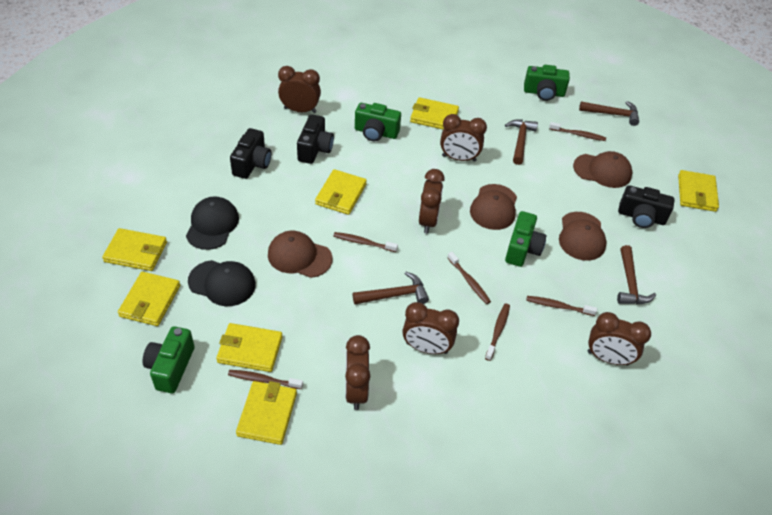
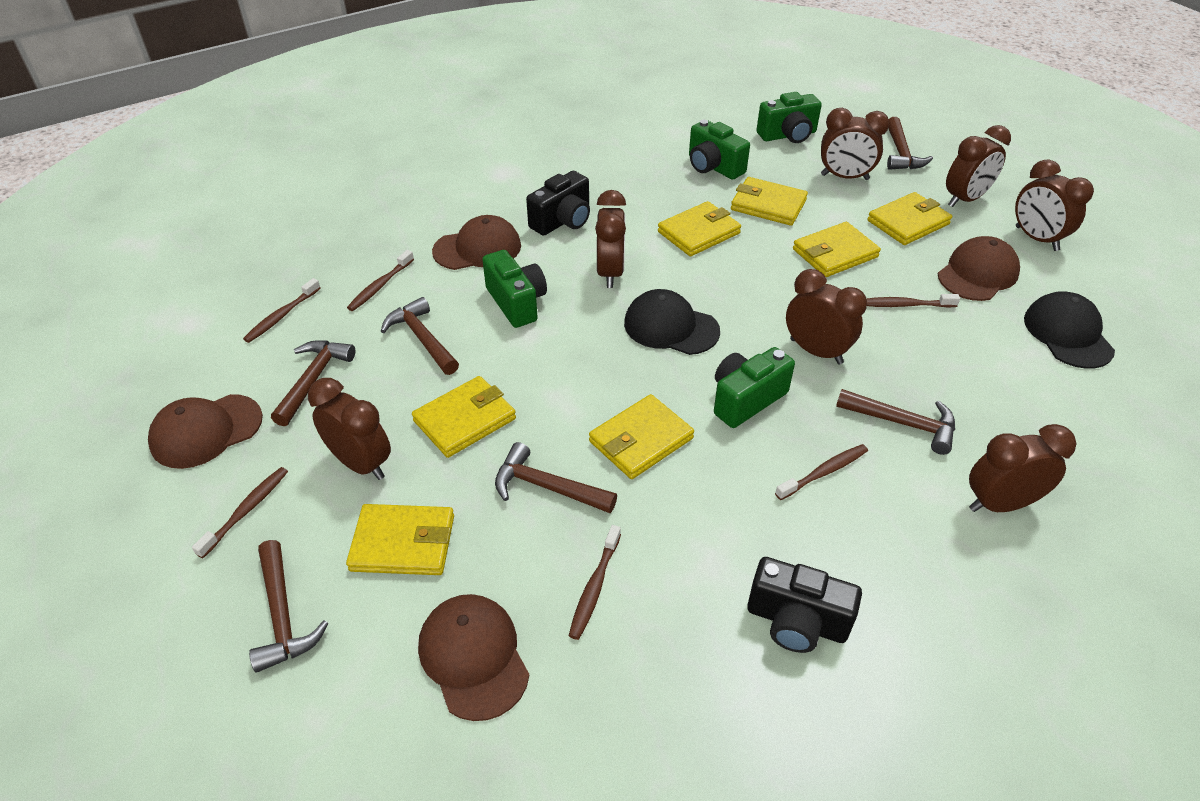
black camera: [230,128,271,179] [297,114,334,164] [618,185,675,228] = 3 -> [526,171,590,236] [747,557,862,653] = 2
brown clock: [278,66,321,113] [345,335,370,410] [402,302,459,354] [419,169,445,234] [440,114,487,162] [588,312,651,366] = 6 -> [308,378,391,480] [595,190,626,288] [786,269,867,364] [821,108,889,180] [946,125,1011,207] [969,424,1076,512] [1015,159,1094,251] = 7
brown hammer: [353,272,429,305] [505,120,538,165] [579,101,639,126] [617,245,656,304] = 4 -> [249,540,329,673] [271,340,355,426] [381,297,459,375] [495,442,617,513] [836,389,955,455] [887,117,933,170] = 6

